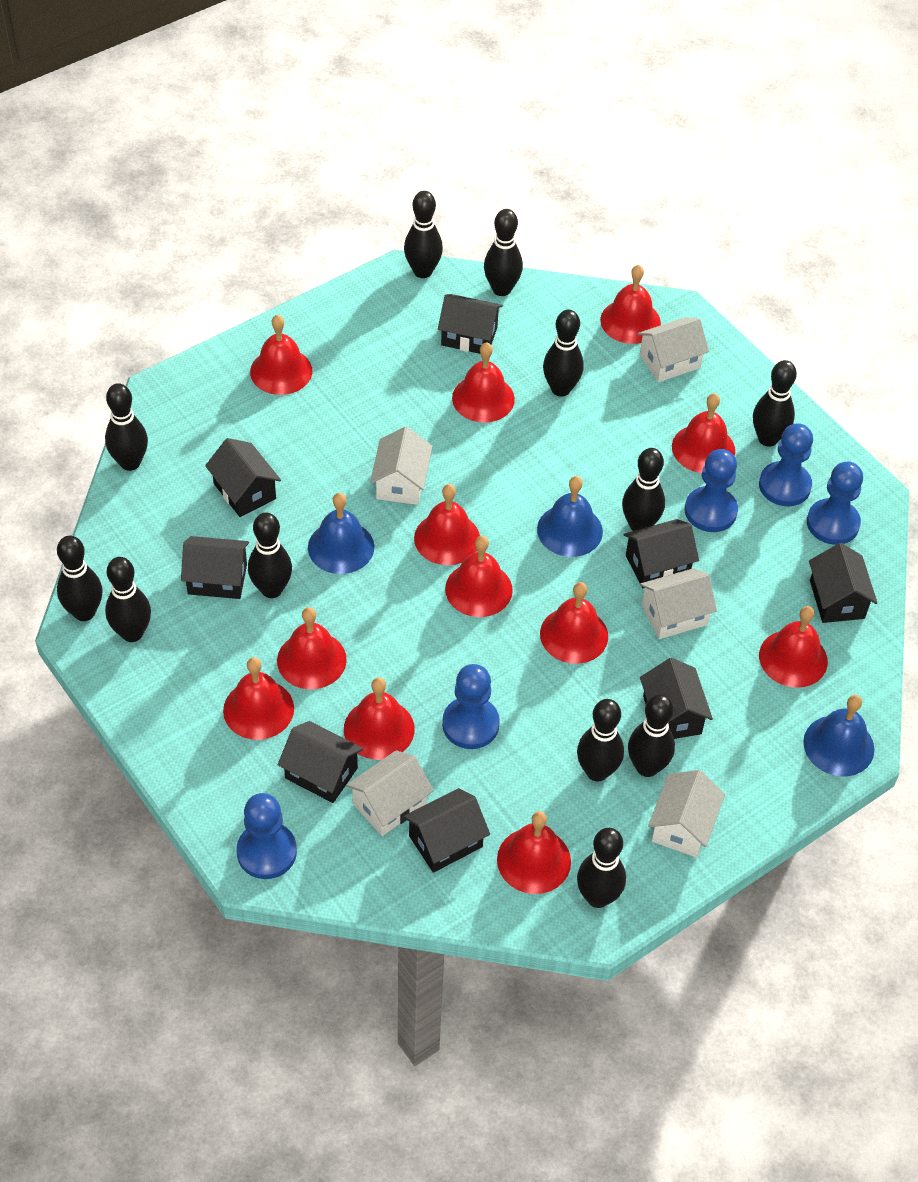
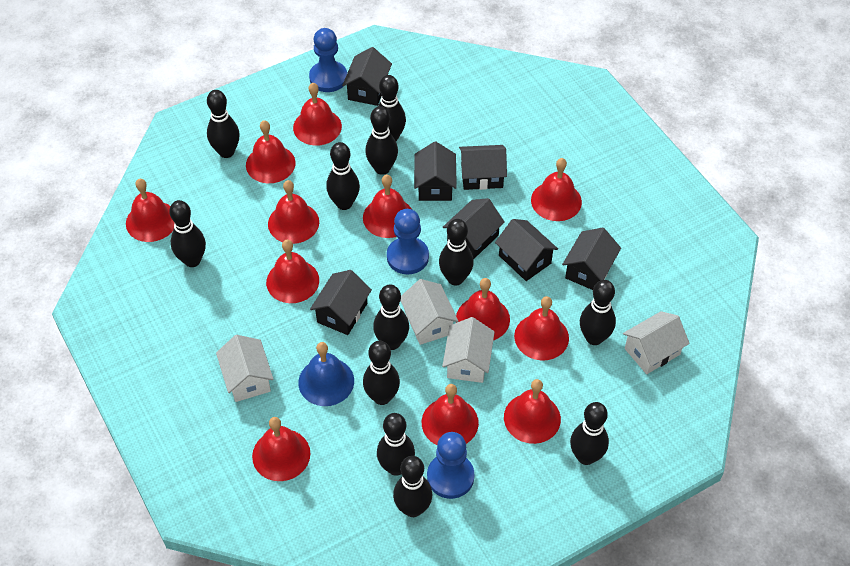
black house: [181,536,249,599] [205,438,281,517] [278,721,363,803] [403,788,490,873] [438,294,503,354] [624,519,699,588] [640,658,713,739] [809,543,877,623] = 8 -> [310,270,372,335] [342,47,392,106] [414,141,457,201] [443,198,505,260] [459,145,507,190] [495,219,558,281] [562,228,621,290] = 7
blue bell: [308,493,374,574] [537,476,603,557] [803,695,875,776] = 3 -> [298,342,354,406] = 1
blue pawn: [236,793,297,879] [442,664,500,749] [685,449,738,532] [759,423,813,506] [807,462,863,545] = 5 -> [309,28,347,92] [387,209,429,275] [427,432,474,499] = 3
white house: [346,750,434,836] [370,426,432,505] [638,318,709,382] [640,568,717,639] [648,770,725,857] = 5 -> [216,335,274,402] [400,279,458,345] [442,317,494,383] [623,311,690,374] = 4

